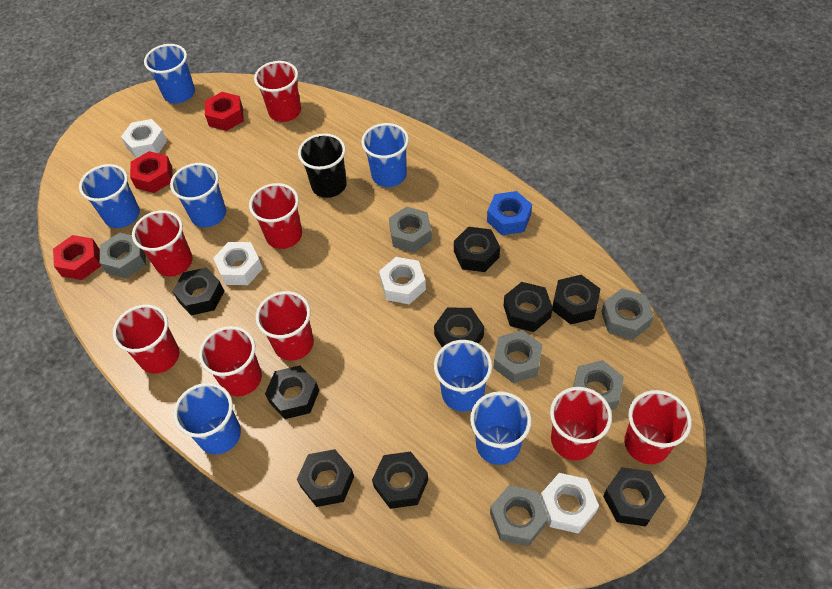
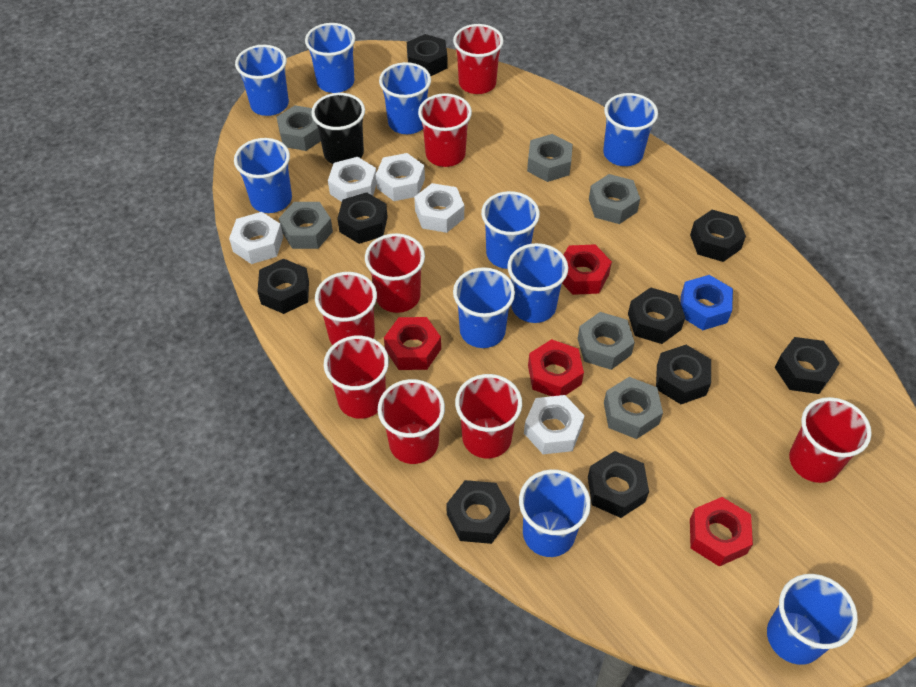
blue cup: [79,164,140,228] [144,44,195,104] [170,163,226,227] [173,383,241,455] [361,123,409,187] [434,340,492,412] [470,391,532,465] = 7 -> [234,138,292,213] [235,45,289,116] [305,23,355,93] [379,62,431,134] [453,267,515,348] [481,191,540,269] [507,243,568,323] [519,469,591,557] [603,93,658,166] [767,574,858,665] = 10
red nut: [53,235,101,280] [130,151,172,193] [205,92,244,131] = 3 -> [384,317,441,370] [528,339,584,396] [562,244,612,295] [690,497,753,566] = 4
white nut: [121,119,167,158] [213,242,263,285] [379,257,426,304] [540,473,599,534] = 4 -> [229,212,283,264] [328,157,377,202] [376,153,425,201] [414,183,464,233] [524,395,585,454] = 5

